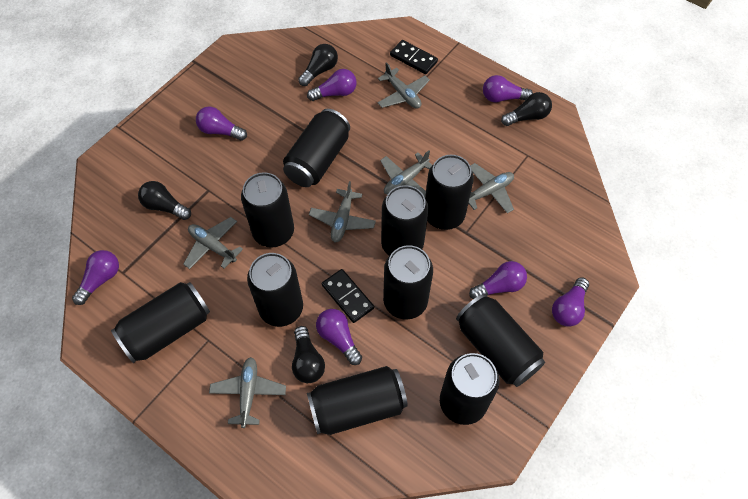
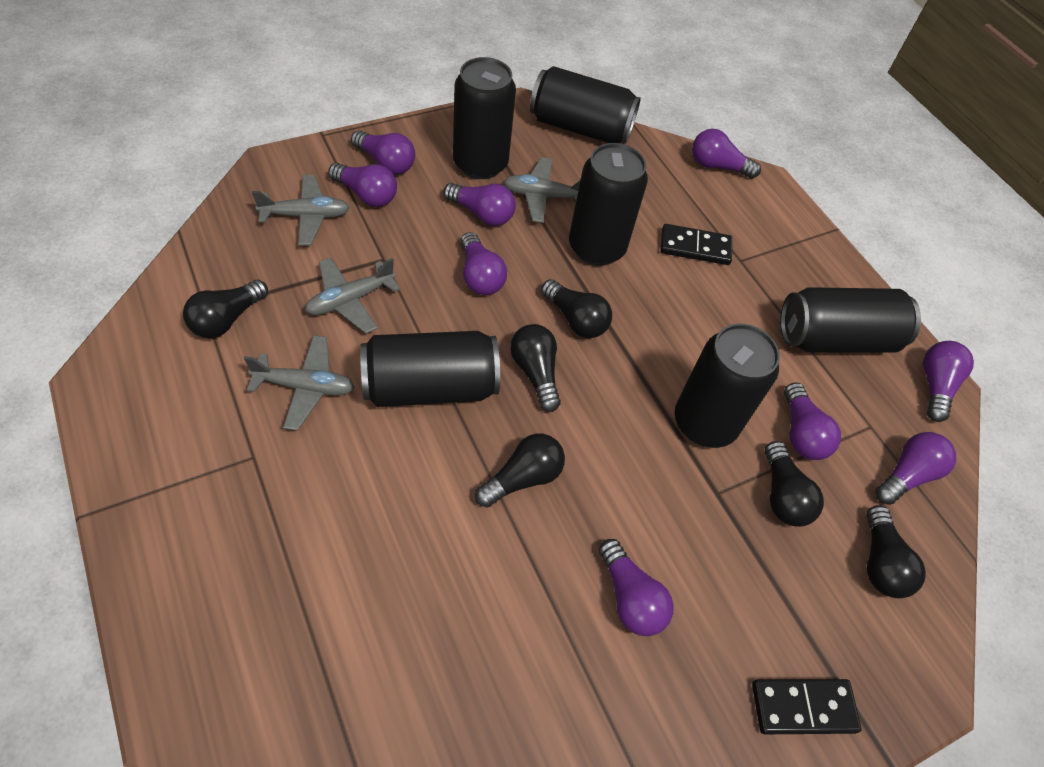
black can: [111,282,210,363] [241,172,294,248] [247,253,303,327] [283,109,350,187] [307,366,407,435] [381,185,429,256] [383,245,433,320] [425,155,474,230] [440,353,499,425] [456,294,545,387] = 10 -> [360,331,500,407] [453,57,516,179] [530,66,641,144] [569,143,648,266] [675,324,780,448] [780,287,921,353] = 6
black light bulb: [138,181,191,220] [292,326,325,383] [298,44,338,86] [501,92,552,126] = 4 -> [183,280,268,338] [475,433,565,508] [510,324,561,412] [541,279,612,338] [764,441,824,527] [866,505,926,598] = 6
grey plane: [183,217,243,269] [209,357,286,428] [309,181,376,242] [377,62,430,109] [380,150,432,197] [468,163,514,213] = 6 -> [244,335,354,431] [252,175,350,246] [305,257,400,334] [503,157,581,223] = 4
purple light bulb: [72,250,119,305] [196,106,247,141] [307,69,357,101] [316,309,362,365] [469,261,527,299] [483,75,533,102] [552,277,589,327] = 7 -> [328,163,397,207] [351,130,415,174] [443,183,516,226] [460,232,507,295] [599,539,674,636] [692,129,761,179] [784,382,841,460] [875,432,956,505] [923,341,974,422] = 9

